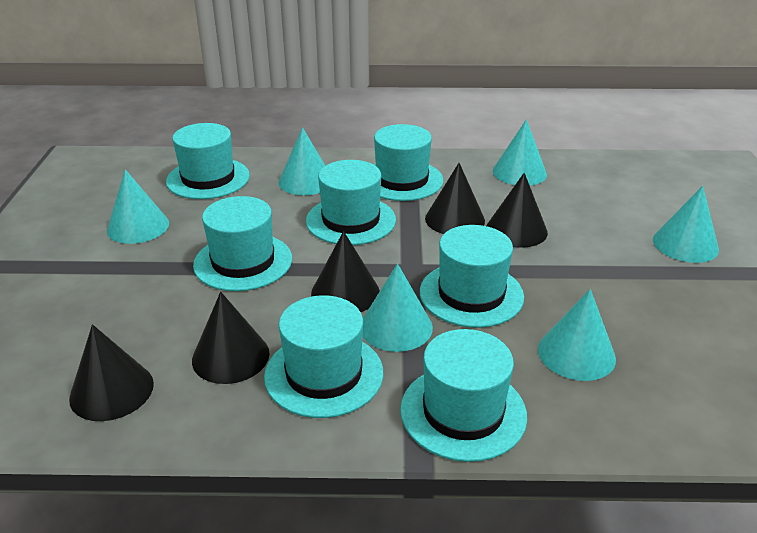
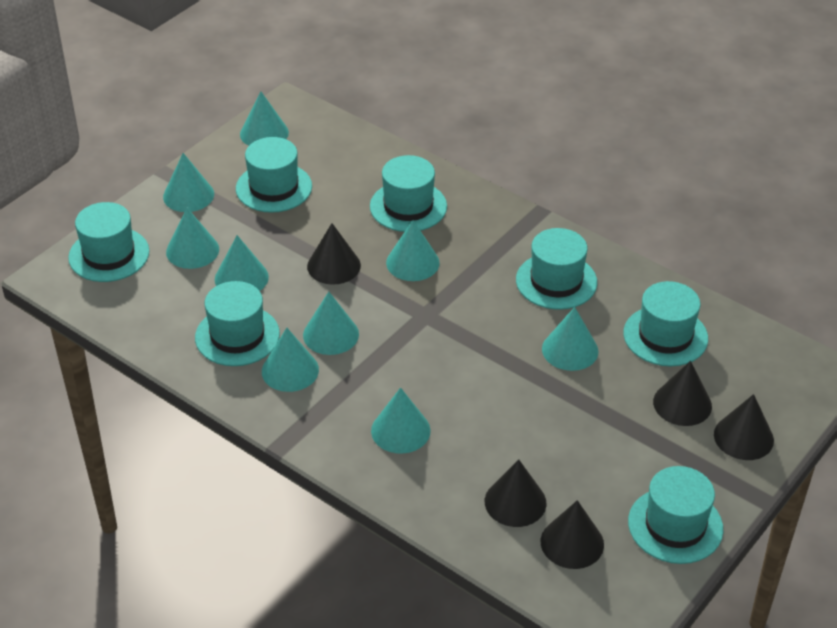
turquoise cone: [107,169,169,244] [279,127,325,195] [362,263,433,352] [493,119,547,186] [538,289,616,381] [653,186,719,263] = 6 -> [163,153,214,212] [166,208,219,269] [215,235,269,291] [240,91,289,146] [262,328,319,392] [303,292,359,355] [371,387,431,454] [386,220,440,281] [542,307,599,371] = 9

